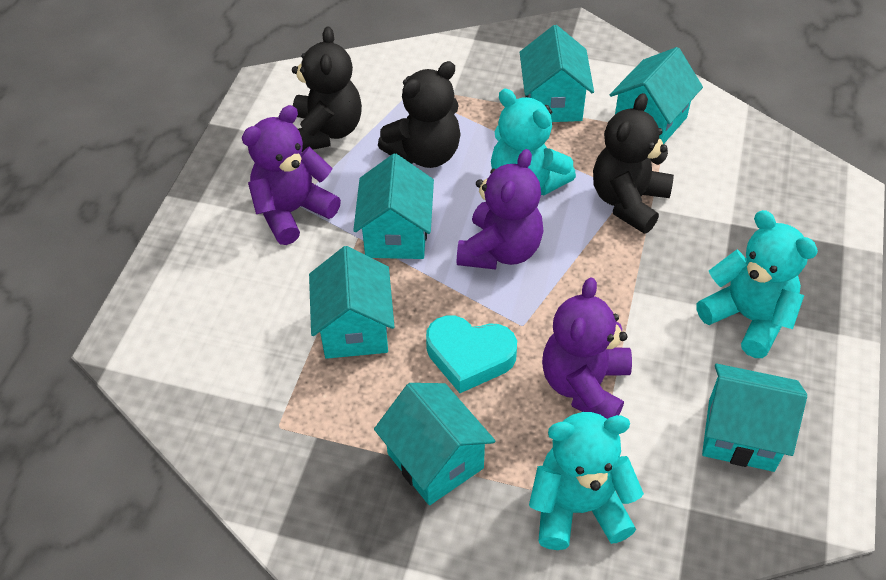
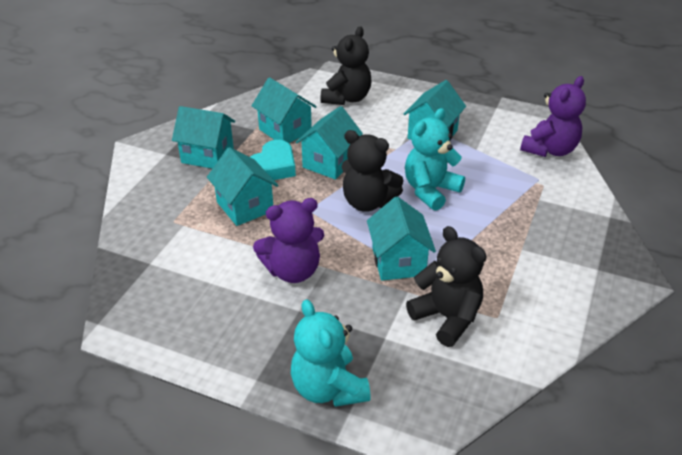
purple teddy bear: [242,105,341,245] [457,149,543,270] [542,277,632,419] = 3 -> [253,198,324,283] [520,76,586,157] = 2
turquoise teddy bear: [491,89,576,195] [529,412,644,550] [696,210,818,358] = 3 -> [291,299,371,407] [405,108,465,211] = 2

